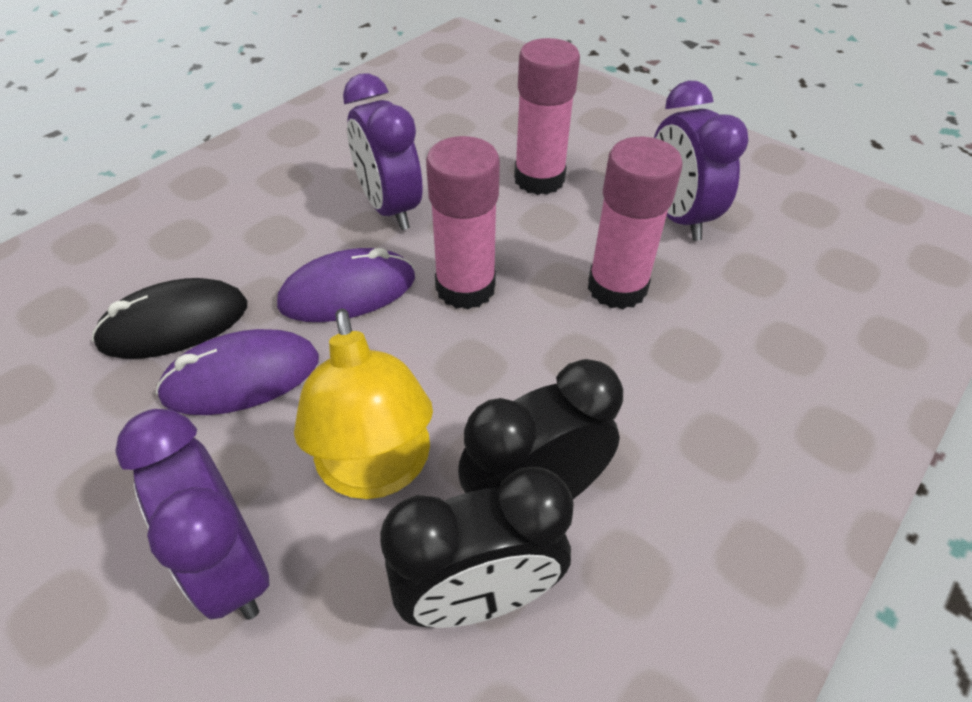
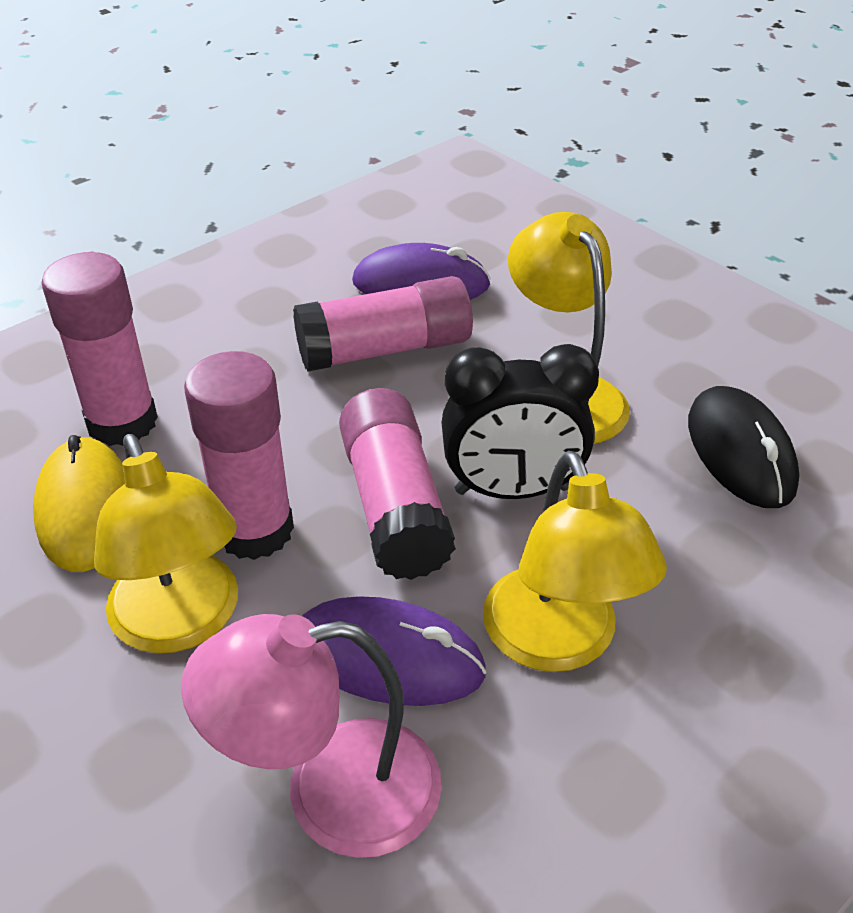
black clock: [380,467,574,628] [458,359,623,499] = 2 -> [442,344,599,499] = 1
pink glue stick: [426,136,500,310] [514,38,580,195] [588,137,683,310] = 3 -> [42,252,158,446] [184,351,294,560] [293,276,473,372] [339,388,456,580] = 4
pink lamp: none = 0 -> [181,614,442,858] = 1
purple clock: [115,409,269,620] [343,73,423,230] [654,81,749,241] = 3 -> none = 0
yellow lamp: [294,309,433,499] = 1 -> [94,434,238,653] [483,451,667,672] [508,212,630,444] = 3
yellow mouse: none = 0 -> [33,435,125,572] = 1

